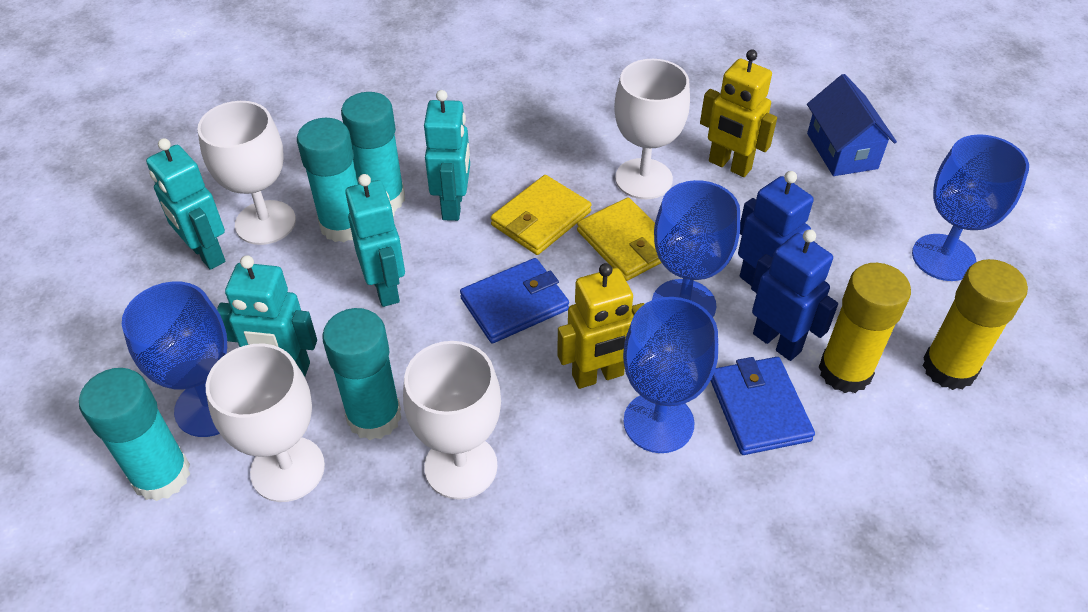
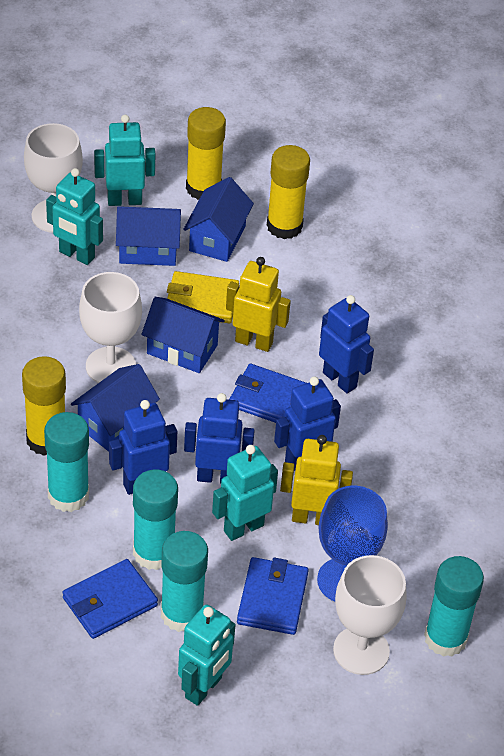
blue goblet: [122,281,227,437] [623,297,718,453] [652,180,740,317] [912,134,1029,281] = 4 -> [317,486,388,601] = 1
blue house: [807,74,897,176] = 1 -> [71,364,160,452] [116,206,181,266] [142,297,225,373] [183,177,254,262] = 4
blue robot: [738,171,817,286] [751,230,838,361] = 2 -> [109,400,177,495] [184,393,255,483] [274,377,341,471] [319,295,374,394] = 4
blue wallet: [460,258,569,343] [711,357,815,455] = 2 -> [62,559,158,639] [229,364,306,423] [237,557,309,635] = 3
white goblet: [197,101,296,245] [206,344,325,502] [403,341,501,499] [614,59,690,199] = 4 -> [24,123,83,233] [79,272,142,383] [333,555,407,675] = 3
yellow glue stick: [819,263,911,393] [923,259,1028,390] = 2 -> [22,356,66,456] [186,107,226,200] [267,145,310,239] = 3
yellow wallet: [491,175,591,255] [577,197,662,281] = 2 -> [167,271,239,323] = 1

